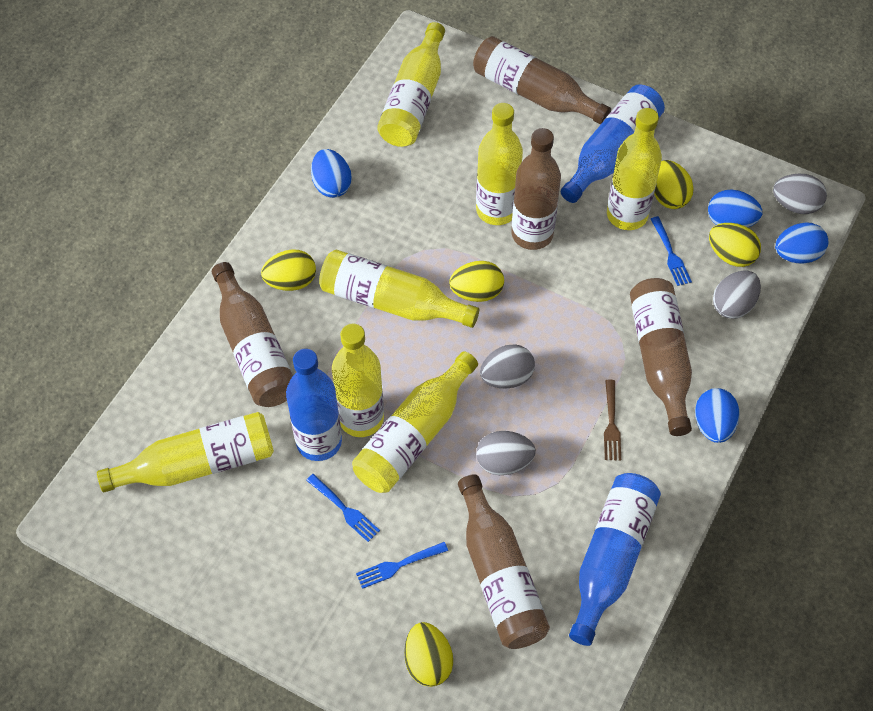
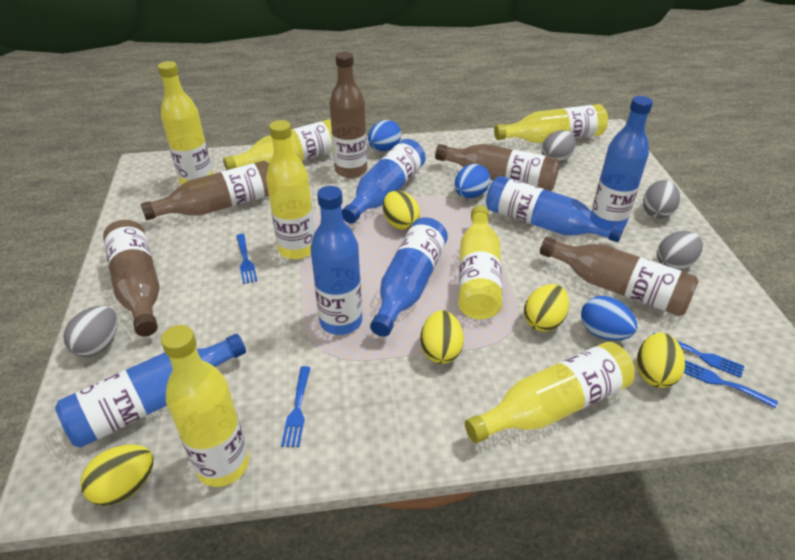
blue bottle: [286,349,342,461] [561,84,665,203] [569,473,661,646] = 3 -> [55,334,246,448] [310,186,362,335] [342,139,426,224] [370,217,448,337] [486,176,625,242] [591,96,653,226] = 6
blue egg: [311,149,352,198] [695,388,740,443] [708,190,762,228] [775,222,828,263] = 4 -> [368,120,401,151] [455,164,490,198] [581,296,637,341] = 3
blue fork: [306,474,380,542] [356,542,448,589] [651,216,692,286] = 3 -> [237,234,257,284] [281,366,311,447] [653,333,744,378] [684,360,778,409] = 4
brown fork: [604,380,621,461] = 1 -> none = 0

